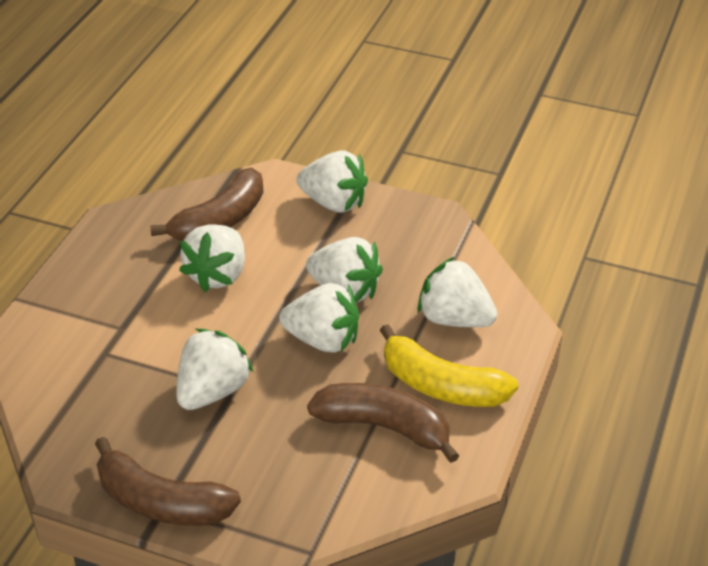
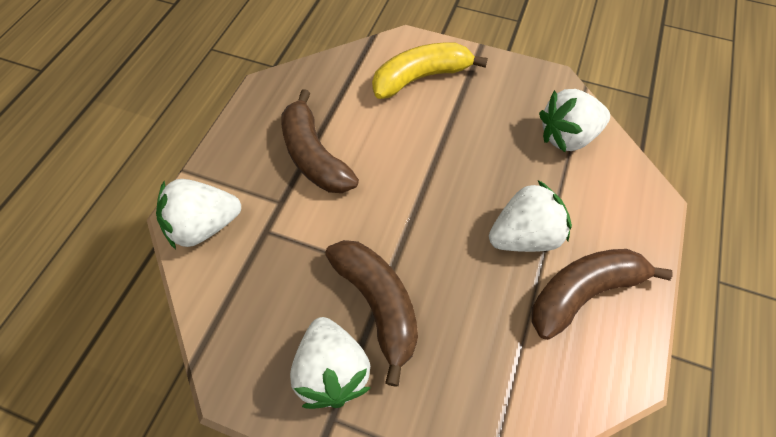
white strawberry: [176,329,253,410] [179,224,245,292] [279,283,359,352] [296,150,368,213] [306,237,383,303] [417,257,497,327] = 6 -> [156,179,241,250] [290,317,370,409] [489,180,572,252] [539,89,610,152] = 4

